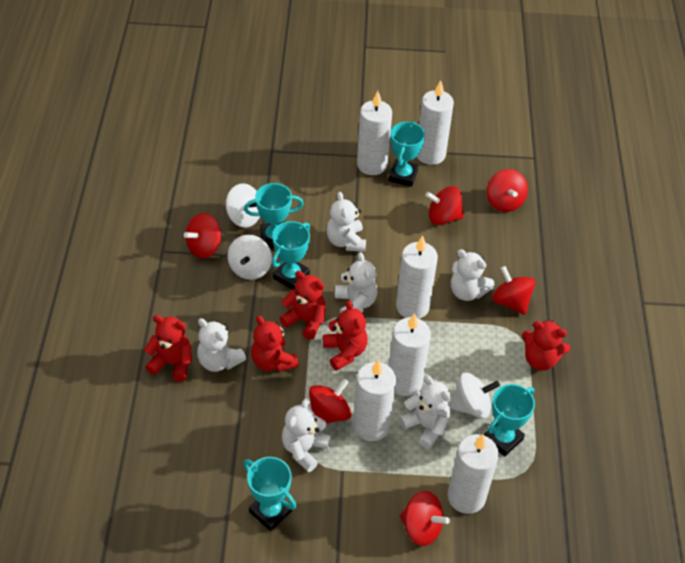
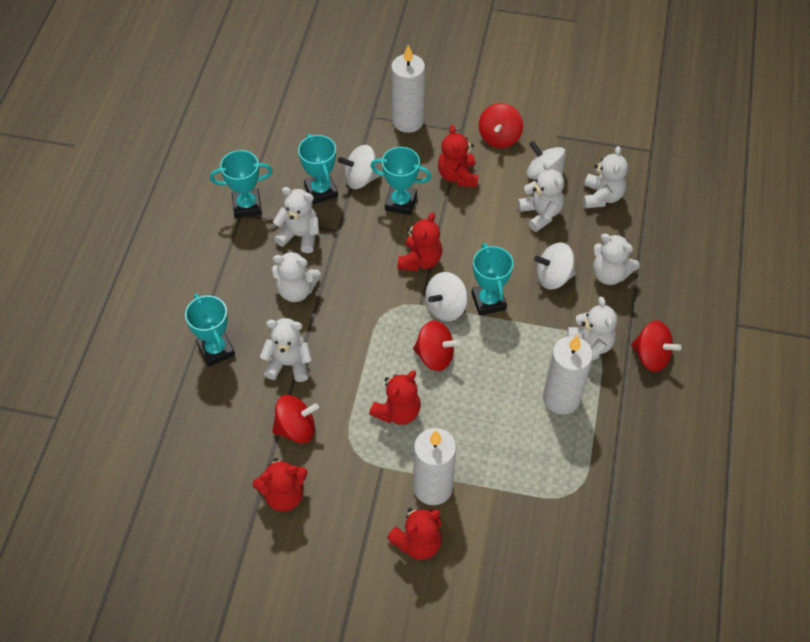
red spinning top: [184,213,222,258] [309,379,351,424] [400,491,450,546] [426,186,464,225] [487,169,528,212] [492,266,535,315] = 6 -> [272,395,319,443] [413,320,460,371] [479,103,523,148] [631,321,682,372] = 4
white candle: [353,359,396,441] [357,91,392,175] [389,313,431,396] [396,235,438,319] [417,80,454,165] [448,434,499,514] = 6 -> [391,45,425,133] [413,428,457,505] [543,335,593,414] = 3
white spinning top: [226,183,260,228] [227,235,272,280] [450,373,500,418] = 3 -> [338,145,381,189] [425,272,468,321] [526,141,566,180] [534,243,576,289] = 4
white teddy bear: [197,318,246,372] [282,398,331,472] [327,192,366,252] [335,252,378,313] [399,375,451,449] [451,249,494,301] = 6 -> [260,318,312,382] [271,251,321,302] [273,187,319,253] [518,161,564,232] [567,297,617,361] [583,146,628,208] [593,234,640,285] = 7

